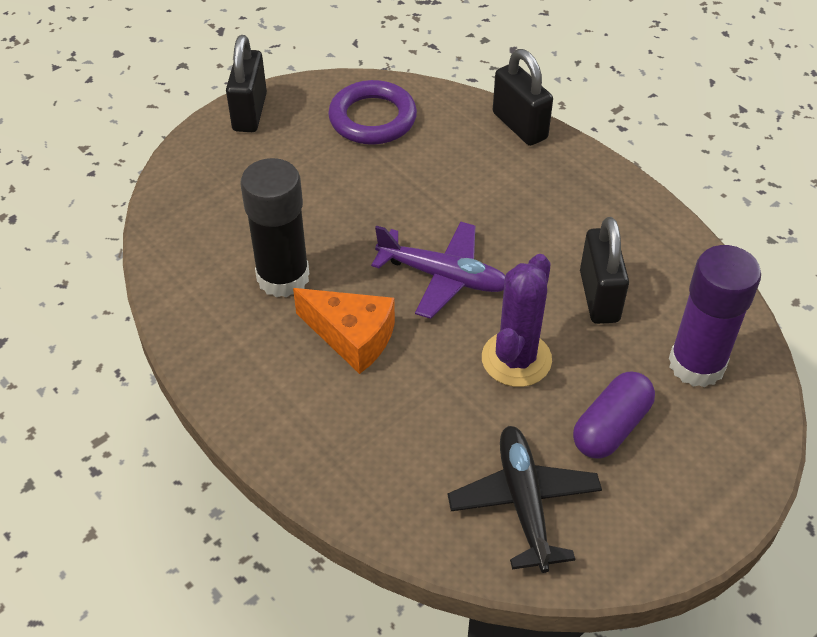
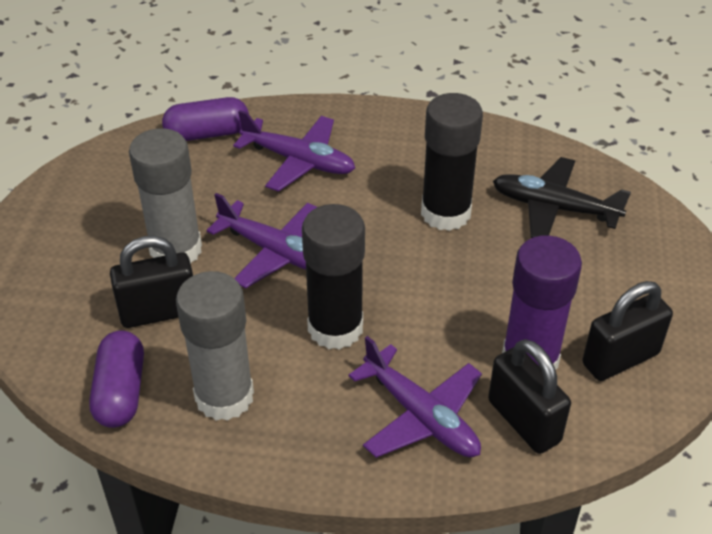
black glue stick: [240,158,309,297] = 1 -> [302,204,365,350] [421,93,483,231] = 2
grey glue stick: none = 0 -> [129,128,202,263] [176,271,254,421] = 2
orange cheese: [293,288,395,374] = 1 -> none = 0
purple cactus: [482,254,552,387] = 1 -> none = 0
purple capsule: [573,371,655,459] = 1 -> [89,330,144,428] [162,97,249,141] = 2
purple plane: [371,221,506,319] = 1 -> [206,193,317,288] [233,110,355,192] [348,336,482,458] = 3
purple ring: [328,80,417,145] = 1 -> none = 0

